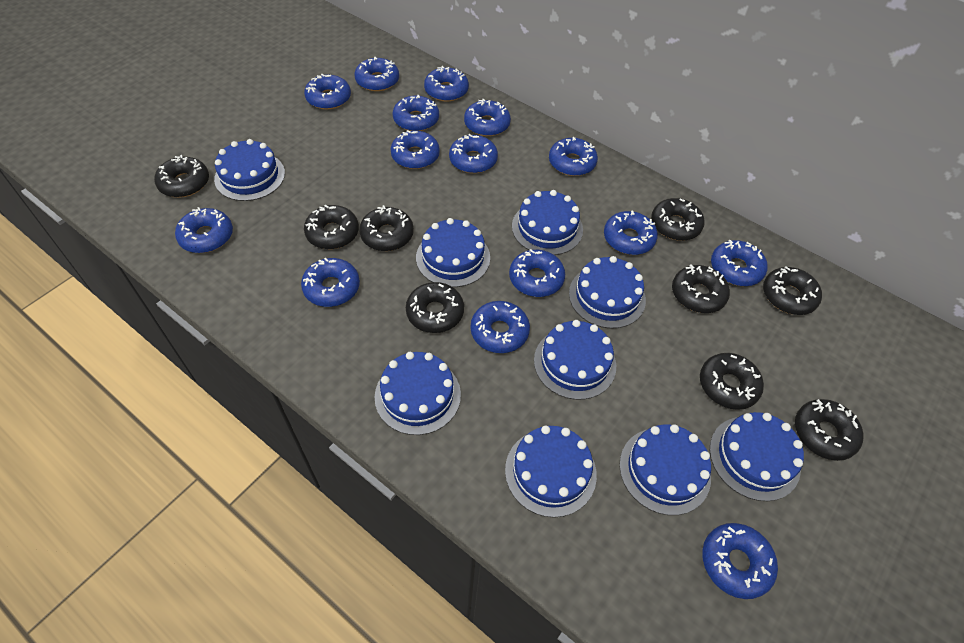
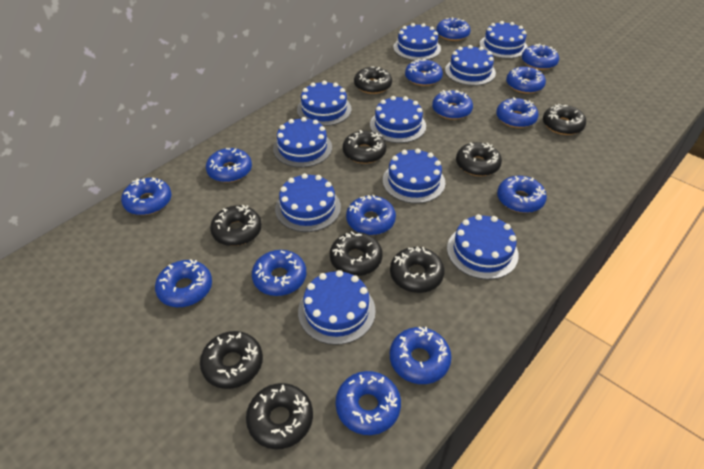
blue cake: [214,139,285,201] [375,352,461,435] [416,218,490,287] [505,425,597,518] [512,190,583,255] [534,320,616,400] [569,256,646,329] [619,424,711,515] [710,412,804,501] = 9 -> [273,117,332,168] [275,173,341,232] [297,81,352,126] [298,270,376,345] [370,96,426,143] [383,148,445,203] [393,23,441,61] [445,45,496,86] [447,214,519,280] [480,21,528,59] = 10
blue donut: [175,207,233,253] [301,258,360,307] [304,74,351,109] [354,57,399,91] [391,130,440,169] [393,95,439,131] [424,66,469,101] [449,134,498,173] [464,99,511,136] [471,301,530,353] [509,249,565,297] [549,137,598,176] [604,211,658,255] [702,523,778,599] [711,240,768,286] = 15 -> [121,177,171,215] [155,259,212,307] [206,148,252,183] [252,250,306,296] [336,371,401,435] [346,195,396,235] [390,326,452,384] [405,59,443,86] [432,90,473,120] [436,17,471,41] [496,97,539,128] [497,176,547,213] [506,67,546,94] [522,43,559,70] = 14

